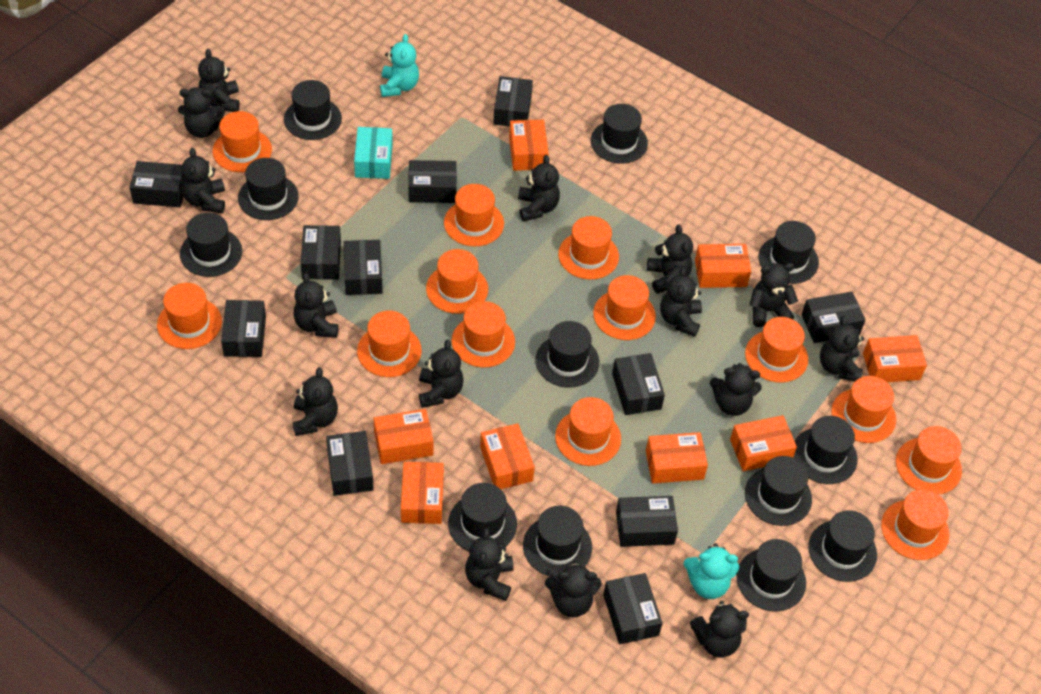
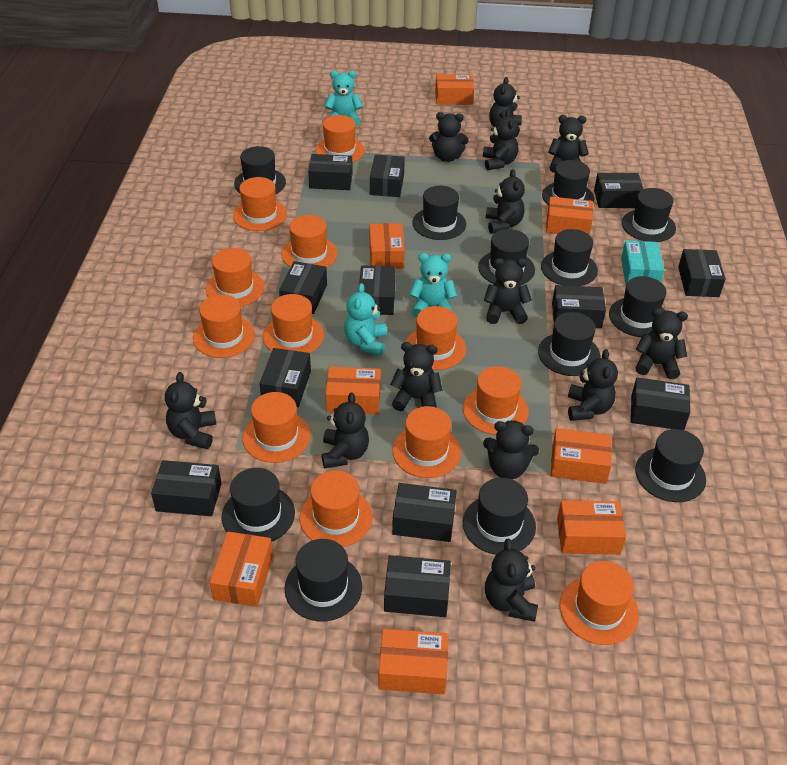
black box: [129,161,184,207] [221,300,266,357] [301,225,341,280] [326,431,374,496] [344,240,383,295] [408,160,457,203] [493,76,533,127] [603,573,663,644] [612,353,665,415] [616,496,678,547] [801,292,866,343] = 11 -> [151,460,222,516] [259,348,311,407] [279,261,327,314] [308,154,353,190] [359,265,395,315] [370,154,405,197] [384,555,451,617] [392,483,457,542] [552,285,606,328] [594,173,643,208] [631,377,690,430] [678,249,725,297] = 12
black teddy bear: [178,87,225,138] [181,148,225,213] [198,49,240,112] [293,273,339,338] [293,367,338,436] [419,340,464,408] [465,528,514,601] [518,155,560,221] [545,561,602,617] [647,224,693,294] [660,267,702,337] [690,601,749,657] [710,363,762,416] [750,263,798,327] [820,316,864,381] = 15 -> [165,372,216,449] [322,392,369,469] [390,342,442,411] [429,112,469,162] [483,110,519,170] [483,421,539,479] [484,258,532,324] [485,539,538,622] [486,169,525,234] [489,77,522,137] [548,115,589,173] [568,349,618,421] [636,308,688,379] = 13
orange hat: [157,283,222,349] [212,111,272,172] [357,310,422,377] [426,249,488,314] [444,184,504,246] [452,301,515,368] [555,397,621,466] [558,216,619,280] [593,275,656,340] [745,317,808,383] [831,376,896,443] [881,490,949,560] [896,426,962,495] = 13 -> [193,295,255,358] [206,248,265,307] [233,177,287,231] [242,392,311,463] [263,294,324,353] [281,215,338,268] [299,470,373,547] [315,115,365,162] [392,406,461,478] [405,306,466,370] [463,366,529,435] [560,561,639,645] = 12
turquoise teddy bear: [380,34,419,97] [683,543,740,599] = 2 -> [325,71,363,126] [344,283,387,356] [409,253,457,318] = 3

